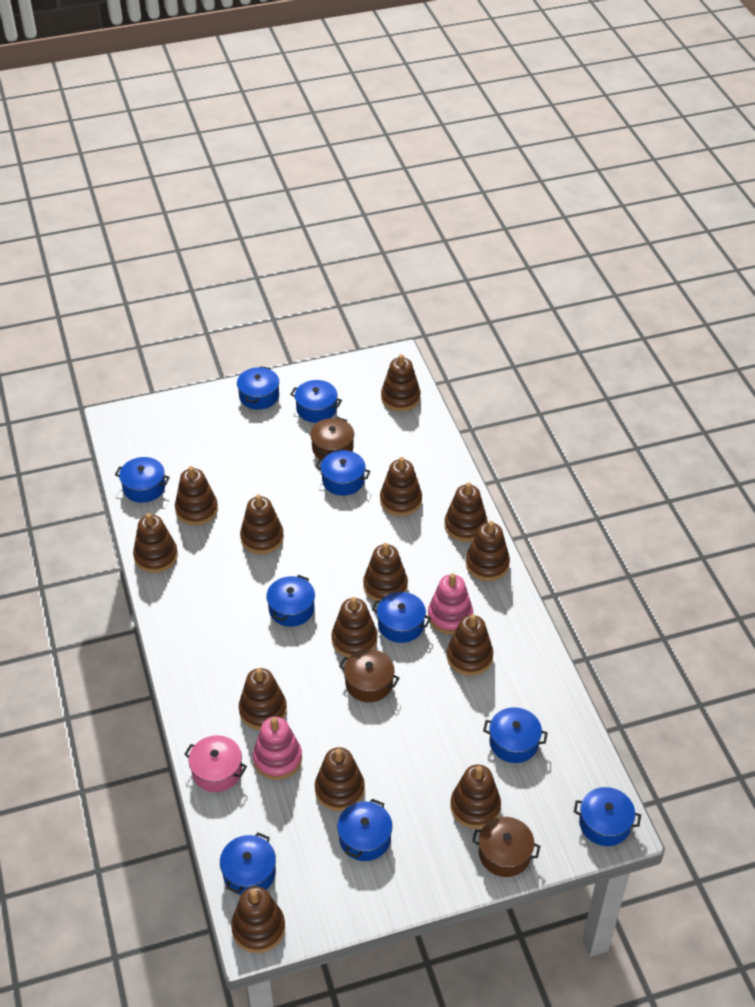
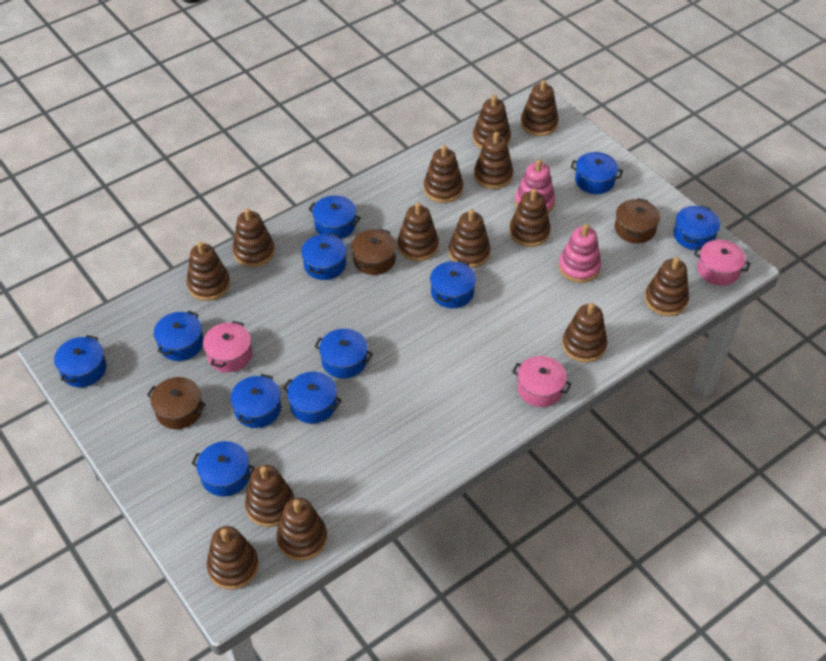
blue pot: [115,457,170,503] [220,832,276,895] [237,366,279,410] [266,575,315,627] [290,380,342,423] [316,450,371,496] [337,799,393,861] [372,592,431,643] [483,707,548,763] [574,787,641,846] = 10 -> [54,335,107,387] [154,311,203,361] [192,441,255,496] [230,374,281,428] [283,372,342,424] [301,233,346,280] [308,195,361,239] [314,329,373,379] [430,260,476,308] [571,152,623,194] [674,205,720,250] = 11
pink pot: [184,735,247,792] = 1 -> [203,321,252,372] [512,356,572,407] [694,240,750,286] = 3

